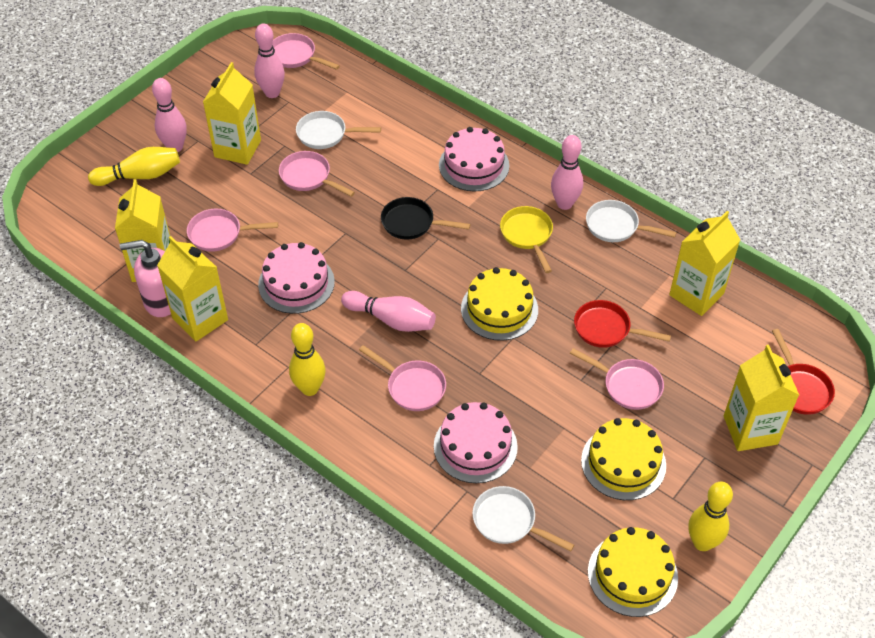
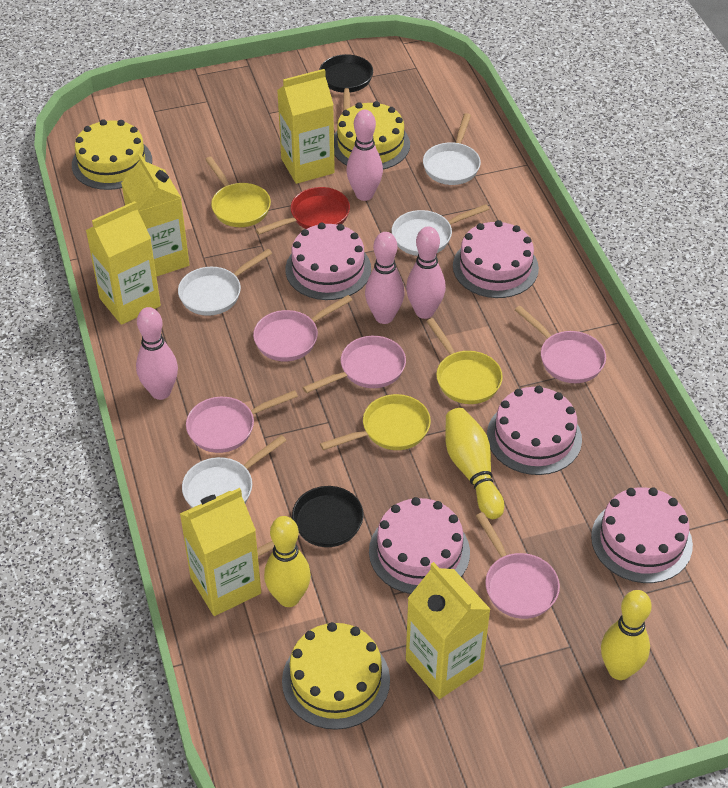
black pan: [381,197,471,239] = 1 -> [257,486,364,557] [319,54,373,111] = 2
pink cake: [258,242,335,314] [434,402,518,483] [439,127,509,191] = 3 -> [285,223,371,300] [369,497,470,594] [453,220,539,298] [487,386,582,475] [591,487,693,583] = 5
pink soap dispenser: [120,240,171,317] = 1 -> none = 0
red pan: [574,300,671,348] [772,329,835,415] = 2 -> [256,187,350,235] = 1
white pan: [296,111,381,149] [472,486,574,551] [586,200,677,242] = 3 -> [178,249,272,316] [182,435,287,508] [392,204,489,256] [423,113,481,185] = 4
yellow pan: [500,206,553,273] = 1 -> [205,157,271,227] [320,394,431,450] [426,318,503,404] = 3

